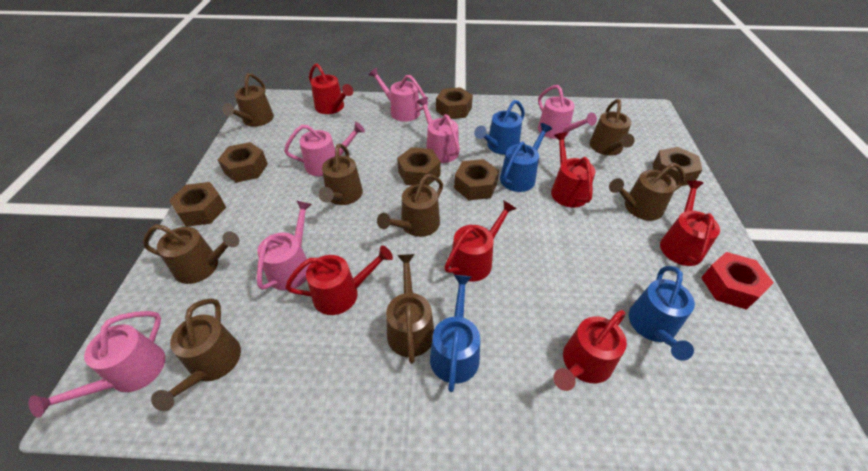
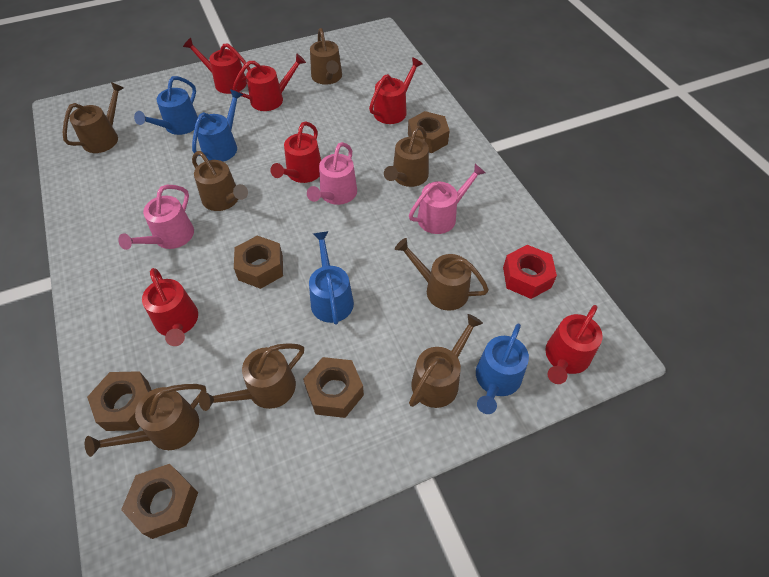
brown nut: [169,182,226,227] [218,142,268,183] [397,147,441,186] [436,87,473,119] [454,159,499,200] [653,147,702,186] = 6 -> [87,371,151,431] [121,464,198,539] [234,236,283,289] [303,357,364,418] [408,111,450,153] = 5
pink watering can: [28,311,165,418] [257,201,312,290] [284,122,365,176] [369,68,428,122] [417,97,460,163] [538,85,597,139] = 6 -> [118,185,194,250] [307,142,357,205] [409,164,486,234] = 3

